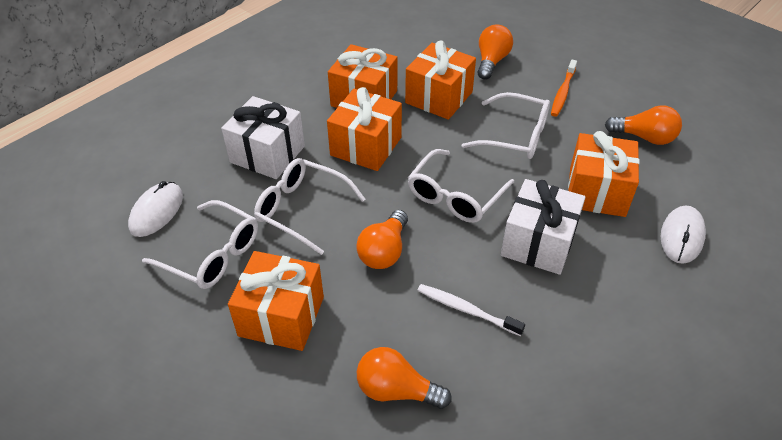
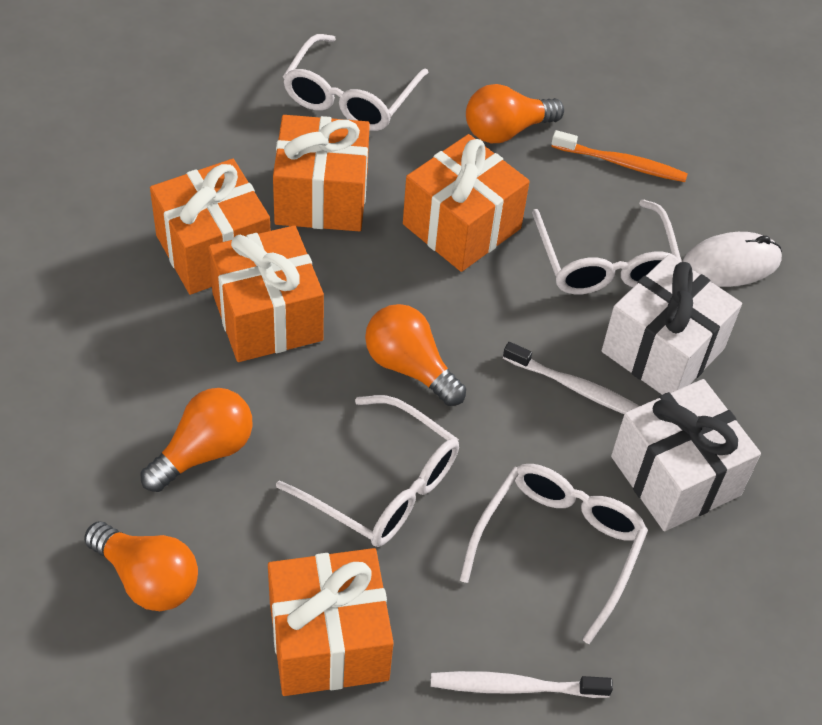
white mouse: [128,181,183,237] [660,205,706,264] = 2 -> [682,232,782,287] = 1
white toothbrush: [417,284,525,336] = 1 -> [431,671,613,698] [503,342,639,414] = 2

